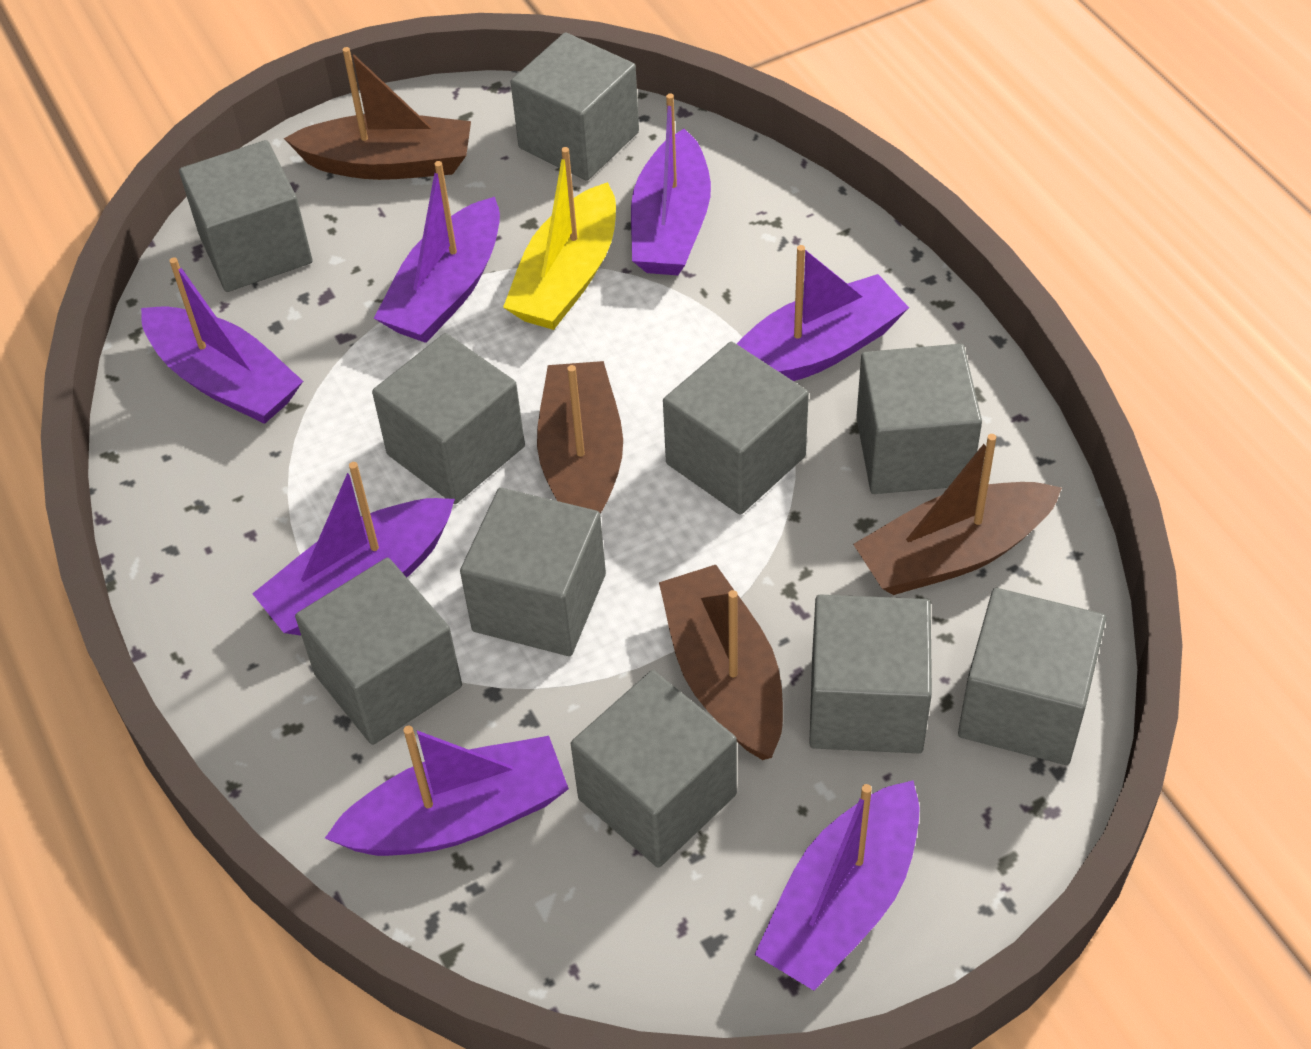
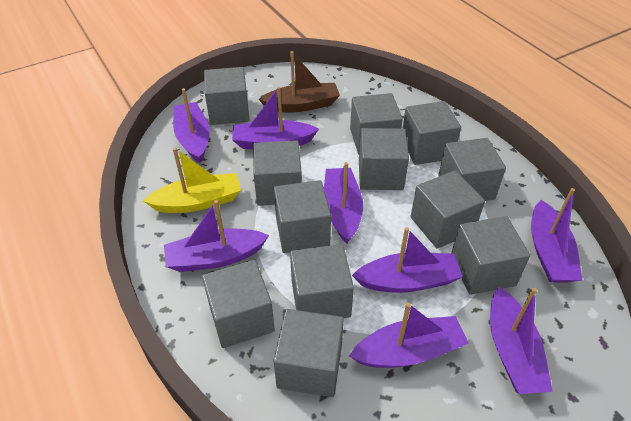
brown boat: [284,47,471,180] [537,361,623,514] [659,565,783,760] [853,434,1062,595] = 4 -> [259,51,340,112] = 1
grey cube: [179,140,312,292] [295,558,462,745] [372,333,525,504] [460,488,606,656] [511,32,639,181] [571,670,737,868] [663,342,809,515] [809,595,932,753] [856,344,982,494] [958,588,1106,765] = 10 -> [202,260,275,348] [204,67,249,125] [253,140,302,206] [273,309,344,397] [274,180,331,253] [290,244,354,318] [350,93,403,154] [359,128,409,190] [403,101,461,165] [411,171,485,249] [438,138,506,201] [451,216,530,295] = 12
purple boat: [141,257,303,424] [252,462,455,635] [325,726,569,856] [374,161,500,343] [631,93,711,275] [737,245,909,381] [754,780,920,991] = 7 -> [164,200,269,272] [173,88,210,163] [232,86,319,149] [324,162,363,243] [349,303,469,368] [352,227,462,293] [490,287,553,394] [531,188,582,283] = 8

